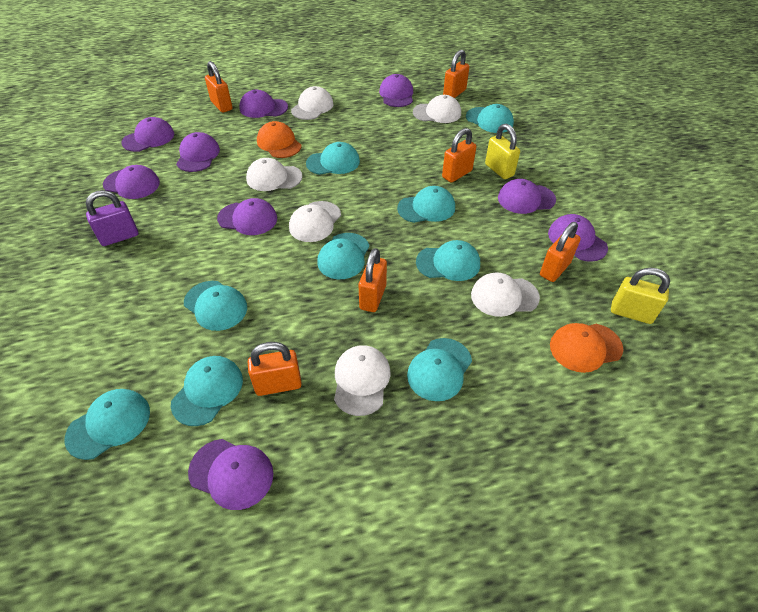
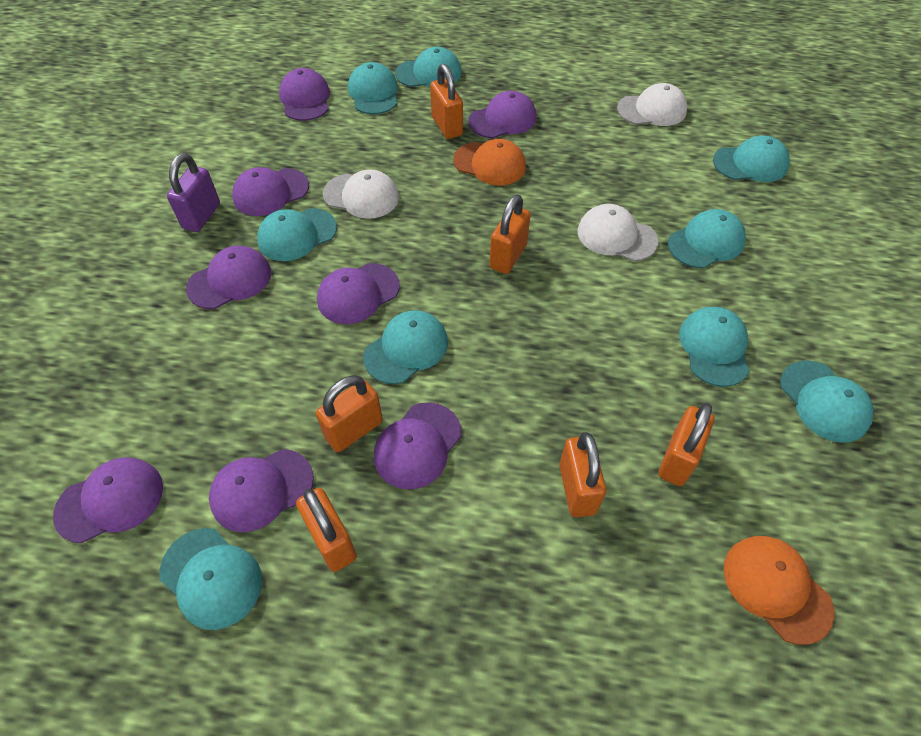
purple cap: [103,165,160,199] [121,117,174,152] [176,132,220,172] [188,439,274,510] [217,198,277,235] [239,90,288,118] [379,74,413,107] [498,179,556,214] [548,214,608,262] = 9 -> [53,457,163,544] [186,245,271,309] [209,449,314,532] [232,167,309,216] [279,68,330,121] [317,263,400,324] [374,402,462,489] [468,91,537,138] = 8
white cap: [246,158,302,191] [289,201,341,242] [291,86,334,120] [334,345,391,416] [413,95,461,123] [471,272,540,317] = 6 -> [323,169,399,219] [578,204,659,261] [617,83,688,126] = 3
yellow padlock: [485,124,520,179] [611,268,670,324] = 2 -> none = 0

